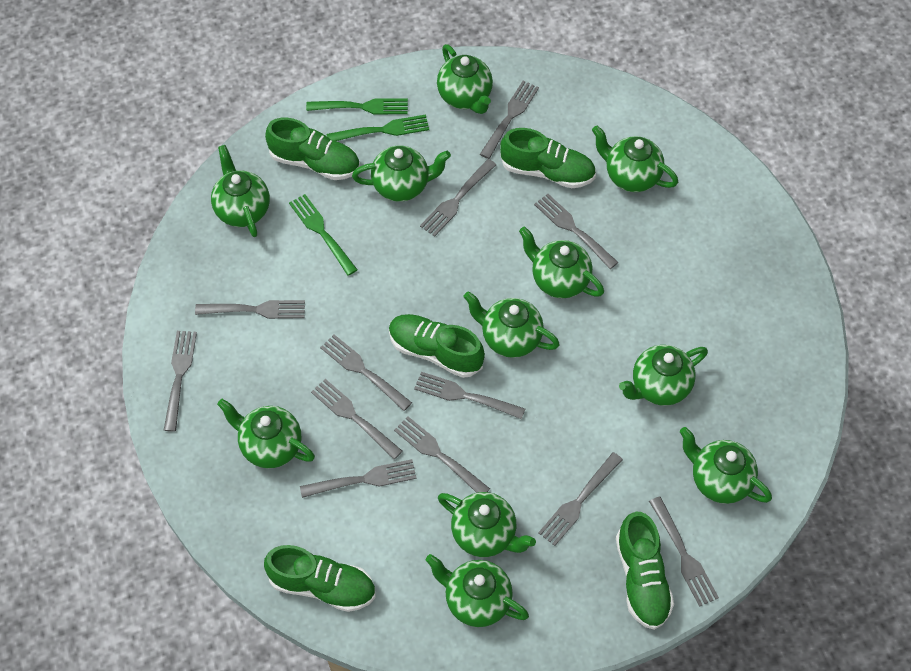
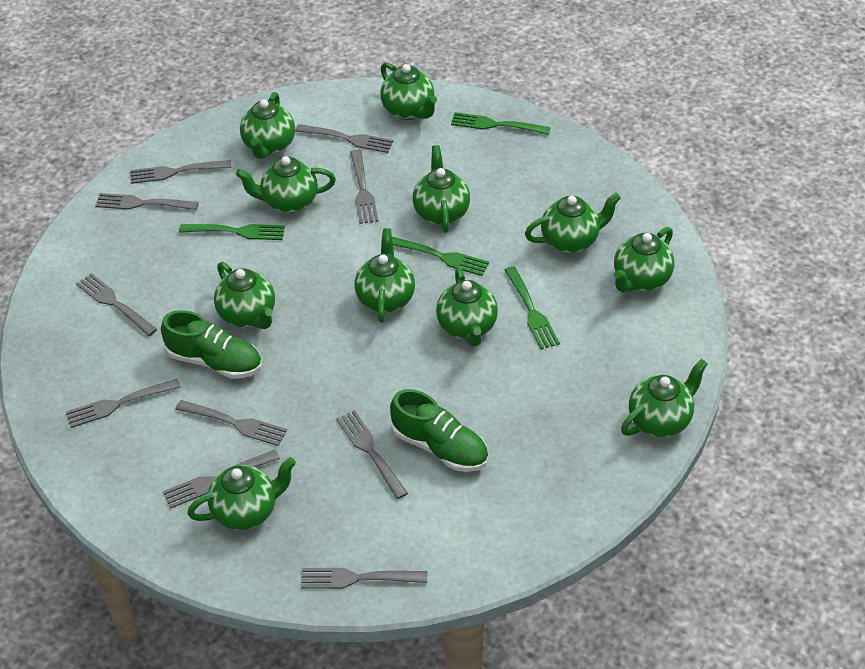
green fork: [289,194,358,276] [306,98,408,115] [326,115,429,141] = 3 -> [179,224,285,240] [392,237,489,276] [451,112,551,135] [505,266,560,349] = 4
green shoe: [264,545,376,612] [265,118,360,180] [389,314,485,378] [500,128,596,188] [616,512,674,630] = 5 -> [161,310,262,379] [390,389,488,472] = 2
grey fork: [164,331,197,432] [195,300,305,319] [300,459,417,498] [311,379,402,459] [320,335,412,411] [394,416,490,493] [414,372,525,419] [420,159,496,237] [480,81,539,159] [534,194,618,269] [538,452,623,546] [649,496,719,607] = 12 -> [66,379,181,428] [76,273,157,336] [95,193,199,210] [130,160,231,184] [163,450,280,509] [175,400,287,446] [295,124,393,153] [301,568,427,589] [336,410,408,499] [350,150,379,224] = 10

